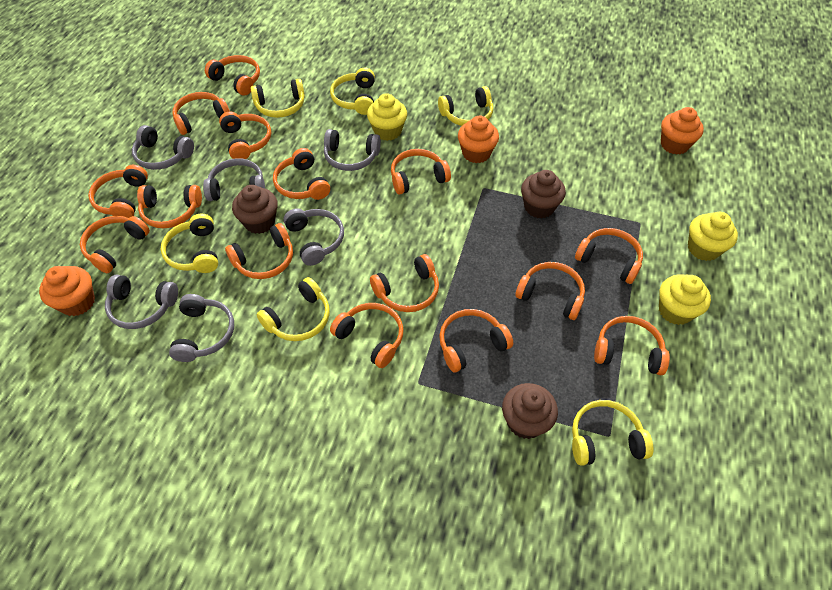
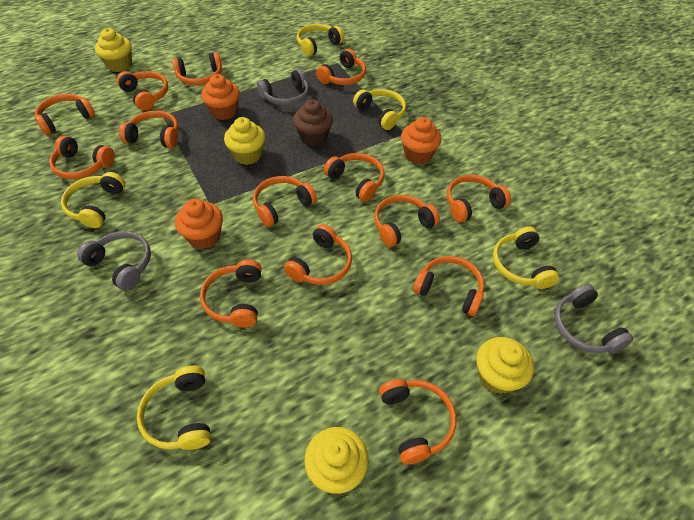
brown cupcake: [232,185,278,234] [502,383,558,439] [521,170,566,219] = 3 -> [293,99,333,146] = 1
grey headphones: [105,275,178,329] [132,125,194,170] [169,294,234,362] [203,158,265,201] [283,208,344,266] [324,129,381,171] = 6 -> [77,231,151,291] [257,69,309,106] [554,284,634,353] = 3
orange headphones: [80,216,150,273] [88,165,148,218] [137,185,202,228] [172,92,230,135] [205,55,260,96] [219,111,271,159] [225,223,293,279] [273,148,330,200] [330,303,403,368] [370,254,439,312] [391,149,451,195] [439,309,513,372] [515,262,585,320] [575,228,643,284] [594,316,670,375] = 15 -> [35,94,95,135] [49,136,115,179] [117,71,168,111] [119,110,179,148] [172,52,222,86] [200,259,262,328] [253,176,317,227] [284,224,352,285] [316,49,366,85] [324,153,385,202] [374,195,440,247] [379,379,456,464] [413,256,484,316] [447,175,511,223] = 14
yellow cupcake: [367,93,407,141] [659,274,711,325] [688,212,738,261] = 3 -> [95,28,132,72] [224,117,265,165] [304,427,369,494] [476,337,534,394] = 4
yellow headphones: [160,214,218,273] [251,79,305,118] [257,277,330,341] [330,68,375,115] [438,86,493,126] [572,400,654,466] = 6 -> [61,172,125,228] [137,366,211,450] [297,24,344,56] [353,89,406,130] [493,227,559,289] = 5

